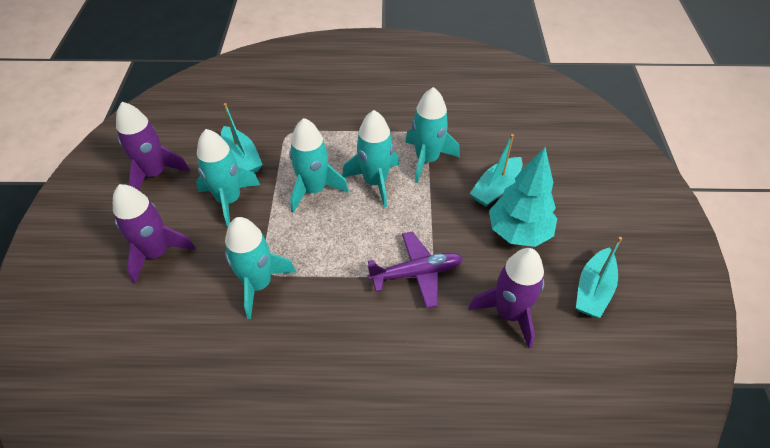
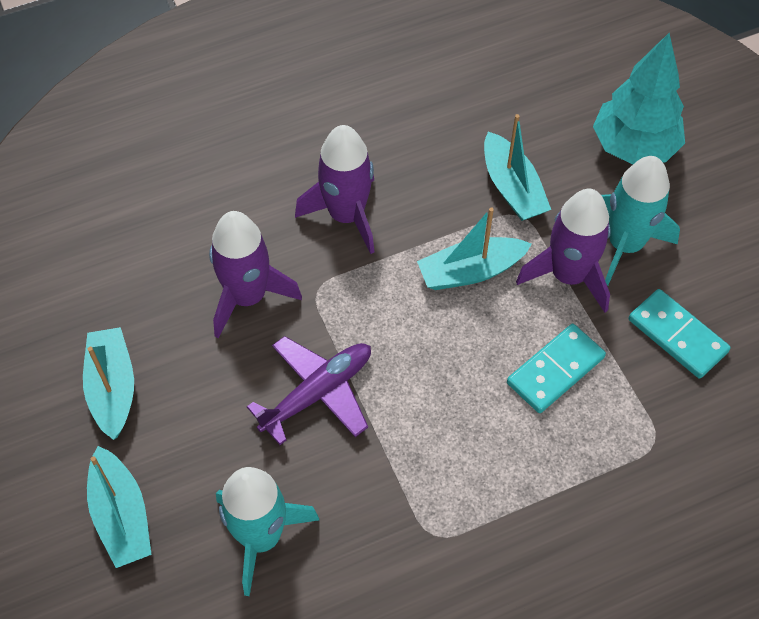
turquoise boat: [221,103,263,173] [470,134,523,207] [576,237,622,318] = 3 -> [83,327,134,440] [87,446,152,568] [417,207,532,290] [484,114,551,221] = 4
turquoise domino: none = 0 -> [507,324,606,413] [629,289,731,379] = 2
turquoise rocket: [196,129,260,228] [225,217,296,319] [289,118,349,213] [342,110,399,208] [405,87,460,183] = 5 -> [216,467,319,596] [601,156,680,286] = 2

